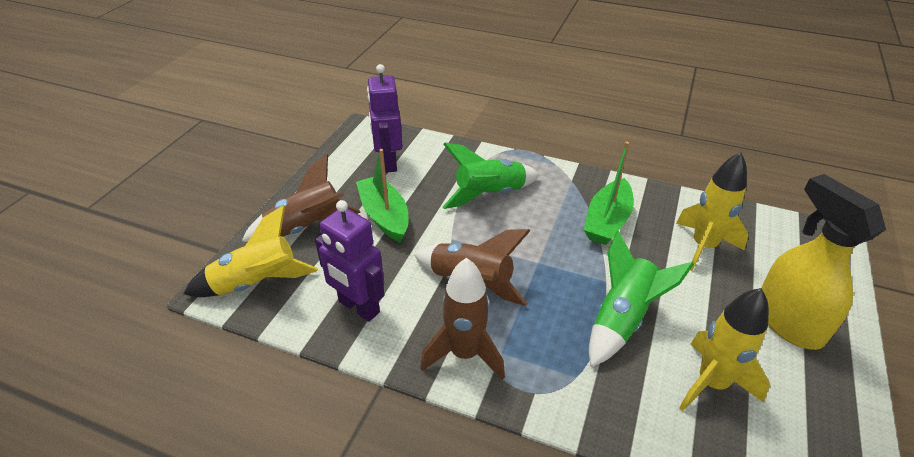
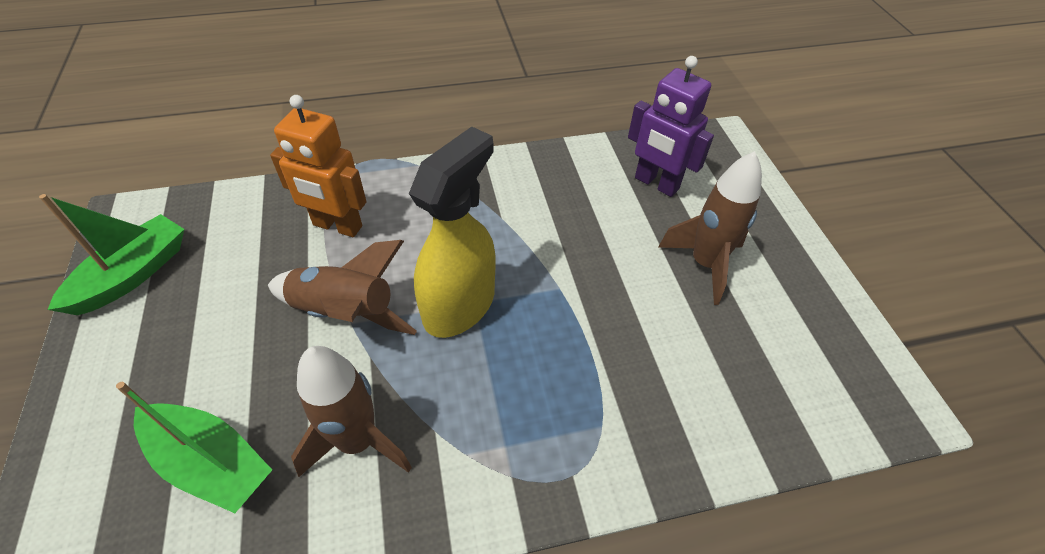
green rocket: [443,143,540,209] [589,230,694,367] = 2 -> none = 0
orange robot: none = 0 -> [270,95,367,237] = 1
purple robot: [315,200,384,322] [367,64,403,173] = 2 -> [628,56,714,197] = 1
yellow rocket: [183,205,318,297] [676,152,749,271] [679,288,770,412] = 3 -> none = 0

